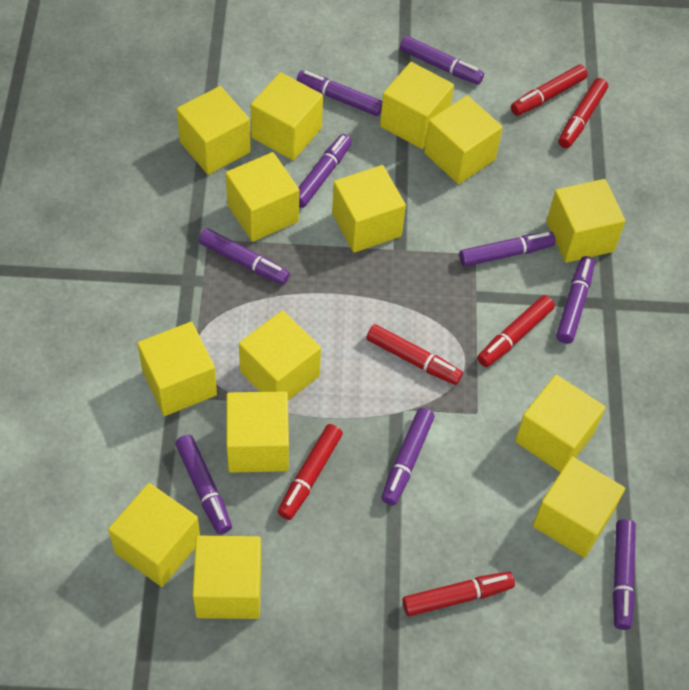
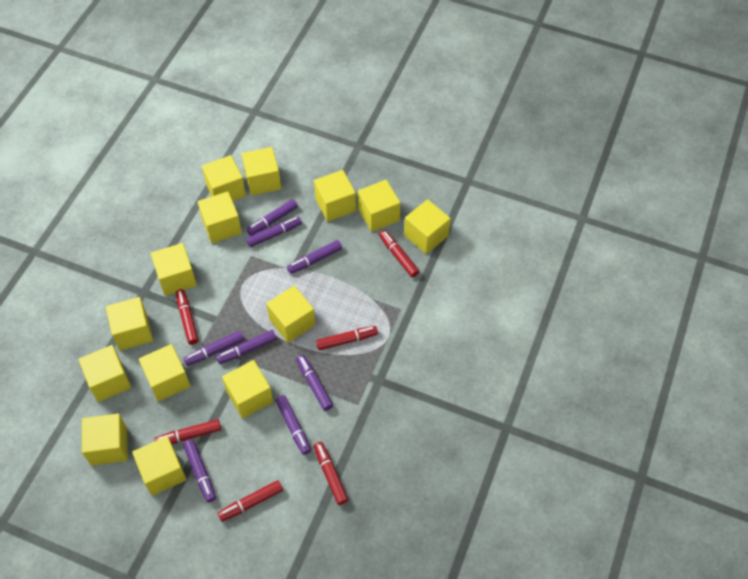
purple marker: [175,435,232,534] [199,228,290,285] [297,70,382,116] [298,134,352,208] [381,408,435,505] [400,36,484,85] [459,232,556,267] [556,256,595,344] [613,519,636,630] = 9 -> [183,331,244,366] [183,440,216,502] [216,330,277,364] [246,199,298,236] [246,216,302,247] [276,395,311,455] [287,240,342,274] [296,355,333,411] = 8

